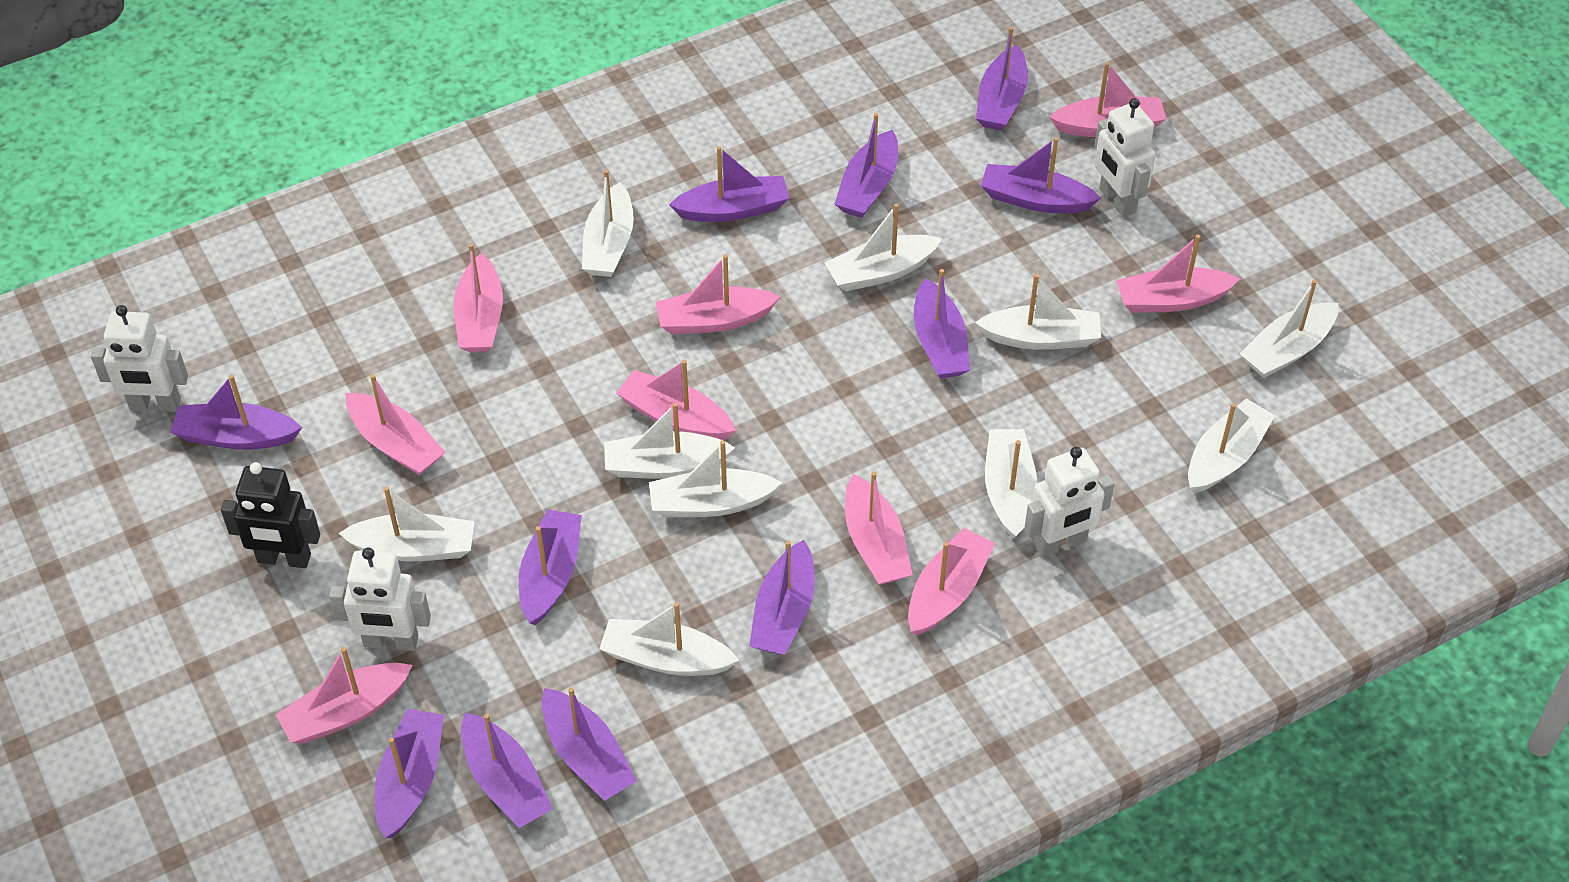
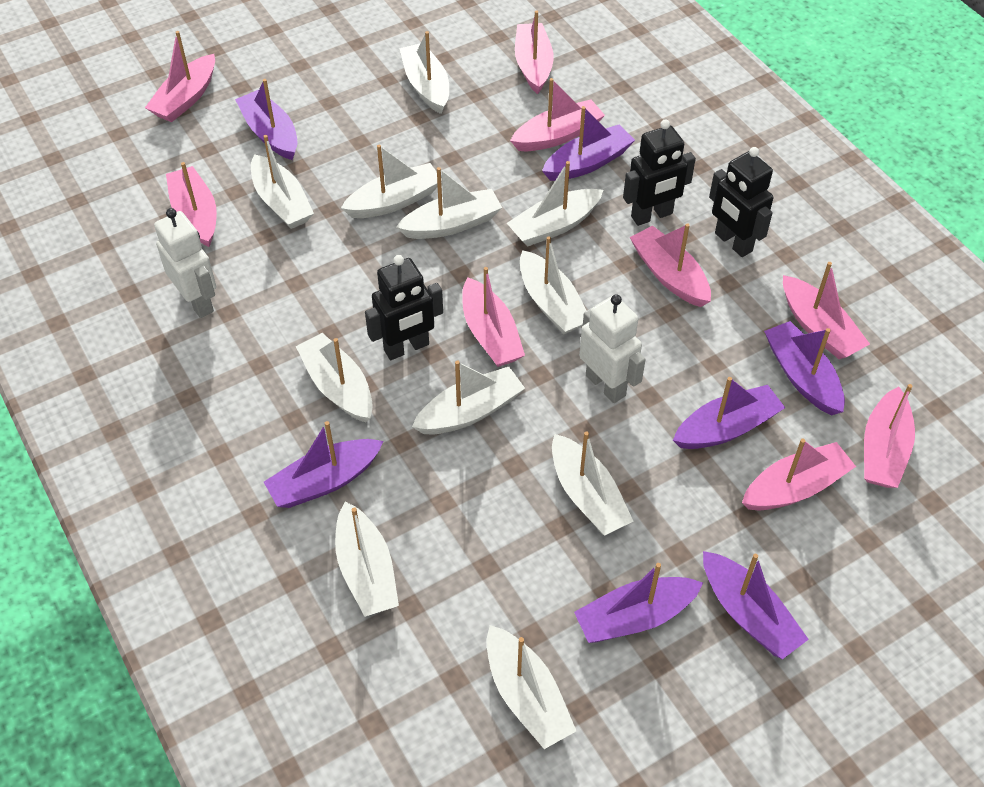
black robot: [221,462,320,568] = 1 -> [365,255,443,360] [623,119,696,226] [709,147,773,257] = 3
purple boat: [170,375,302,450] [374,709,444,838] [461,712,553,828] [519,509,582,625] [542,687,637,801] [669,146,789,222] [749,540,815,655] [835,113,898,218] [914,269,970,379] [976,27,1028,131] [981,137,1101,213] = 11 -> [235,79,298,160] [264,421,384,508] [542,106,635,181] [574,563,703,643] [673,377,785,449] [703,551,809,659] [764,321,845,415] = 7
white boat: [339,487,474,561] [582,170,634,277] [599,602,739,676] [604,403,735,479] [649,440,782,517] [824,204,942,292] [975,274,1101,350] [985,429,1038,539] [1188,398,1275,493] [1240,280,1338,378] = 10 -> [251,135,314,229] [296,333,373,422] [335,502,399,617] [341,145,442,218] [396,167,502,239] [399,31,449,114] [412,360,525,434] [487,625,576,749] [507,161,603,246] [520,236,586,334] [552,431,634,536] = 11
white robot: [91,305,188,412] [329,547,431,651] [1024,447,1114,558] [1094,98,1156,217] = 4 -> [154,208,216,318] [579,294,646,403] = 2

